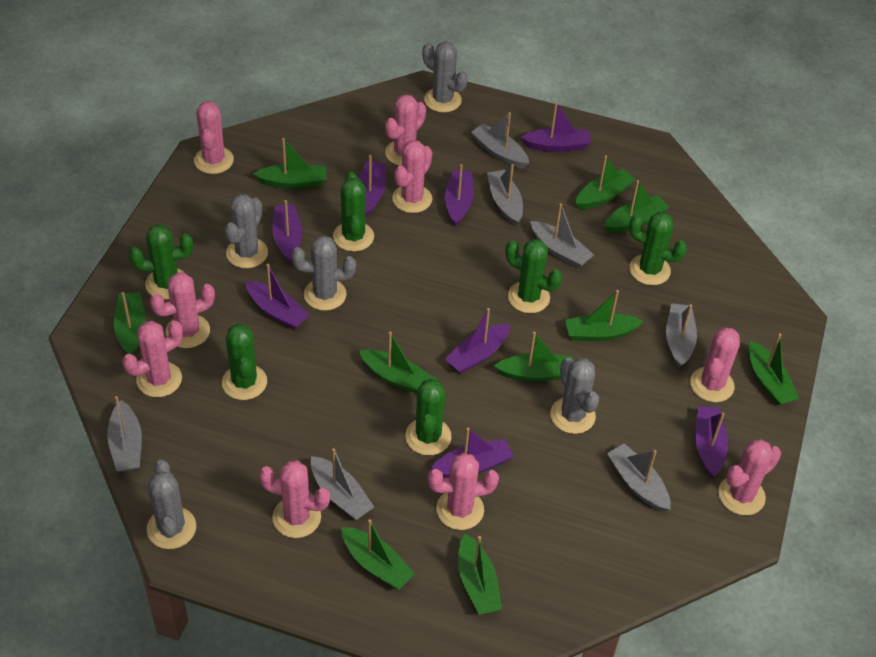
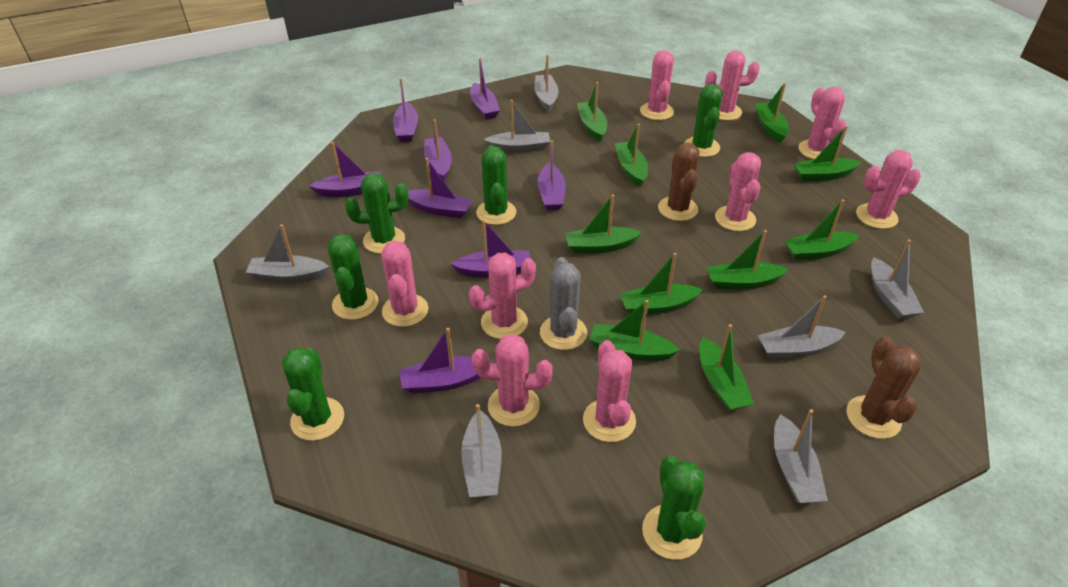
brown cactus: none = 0 -> [658,143,699,221] [847,337,921,439] = 2
grey cactus: [147,460,196,549] [225,194,268,268] [292,235,356,311] [422,42,468,113] [550,358,599,434] = 5 -> [540,257,587,350] = 1

